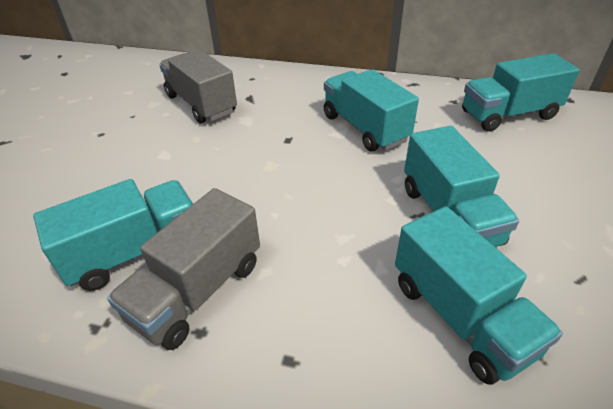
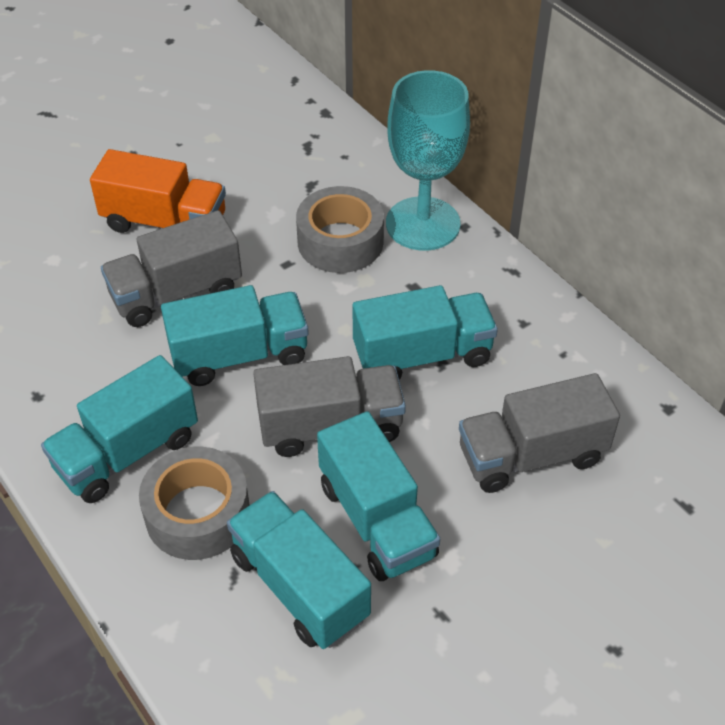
grey tape: none = 0 -> [139,447,250,560] [296,186,384,273] = 2
grey truck: [107,188,260,350] [159,49,237,123] = 2 -> [101,210,242,327] [253,356,406,457] [459,373,620,493] = 3
orange truck: none = 0 -> [90,149,226,233] = 1
turquoise goblet: none = 0 -> [386,70,470,251] = 1

